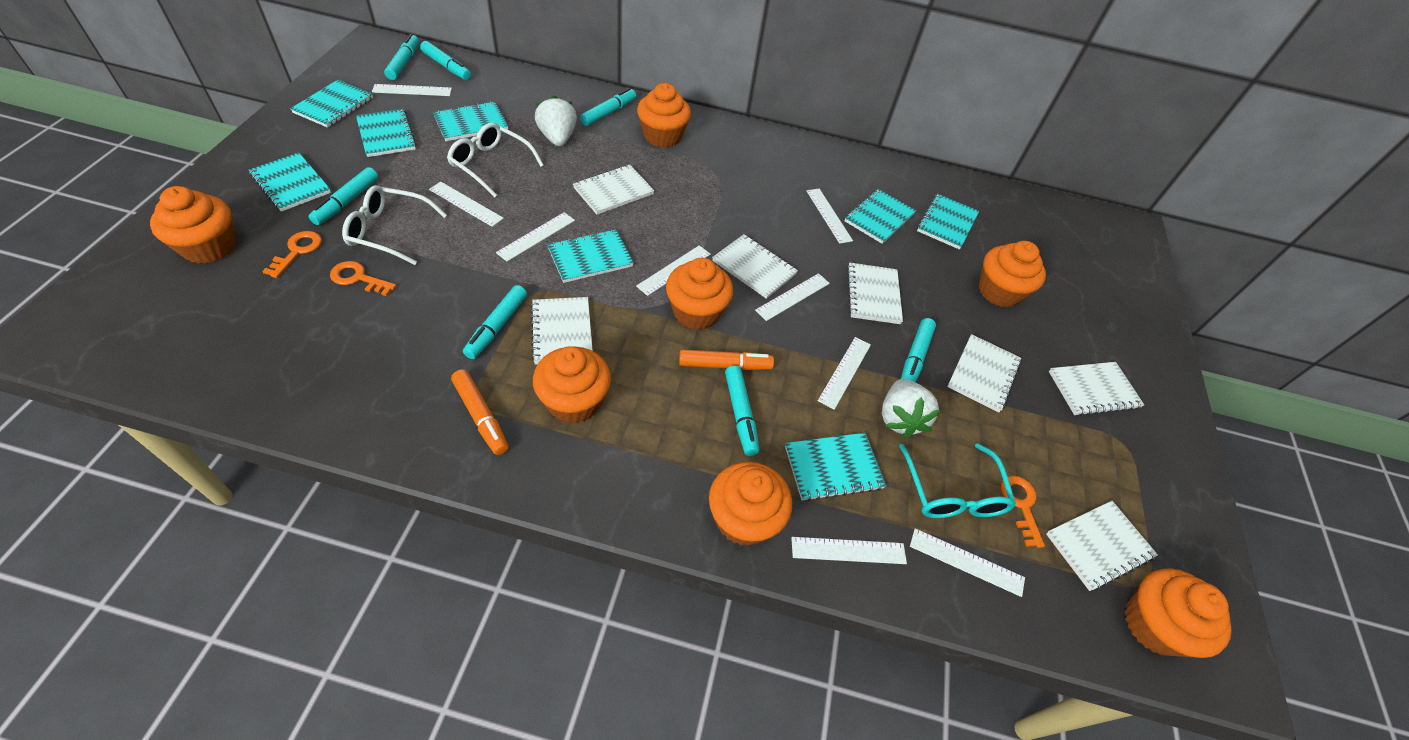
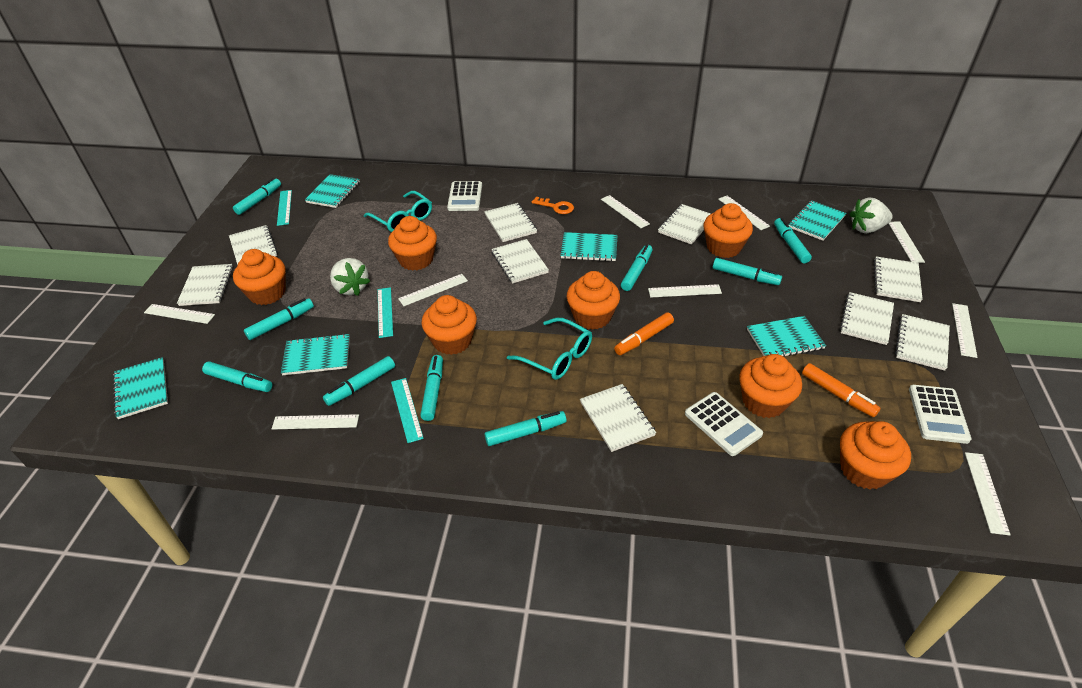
orange key: [262,231,322,278] [330,261,396,296] [1001,476,1045,548] = 3 -> [532,197,574,214] = 1
turquoise glasses: [899,443,1016,518] = 1 -> [364,191,432,232] [507,318,592,380] = 2
turquoise marker: [308,167,378,225] [384,34,419,80] [420,41,471,80] [463,285,527,359] [580,88,636,126] [725,366,759,456] [901,318,936,382] = 7 -> [202,361,272,392] [233,178,281,215] [244,298,314,340] [323,356,395,406] [420,355,443,421] [484,411,567,446] [621,245,653,291] [713,258,782,285] [774,218,812,263] = 9
turquoise notebook: [249,152,331,212] [290,80,373,128] [356,109,417,157] [433,101,508,141] [547,229,634,283] [785,433,886,501] [845,189,916,244] [917,194,979,250] = 8 -> [113,357,168,419] [281,334,350,375] [305,174,360,208] [560,232,618,261] [747,316,826,357] [788,200,846,241] = 6
turquoise ruler: none = 0 -> [277,190,292,226] [378,287,393,338] [391,378,424,443] = 3
white calculator: none = 0 -> [447,181,482,211] [685,392,763,456] [909,385,971,444] = 3
white glasses: [342,185,447,265] [447,123,544,197] = 2 -> none = 0
white notebook: [531,297,593,365] [573,165,654,215] [712,234,798,299] [847,262,903,324] [947,334,1022,412] [1046,501,1158,591] [1049,362,1144,416] = 7 -> [177,264,233,306] [229,225,278,265] [484,203,537,242] [491,239,549,284] [580,384,656,452] [658,204,711,245] [840,292,894,345] [874,256,923,302] [895,314,950,371] = 9

